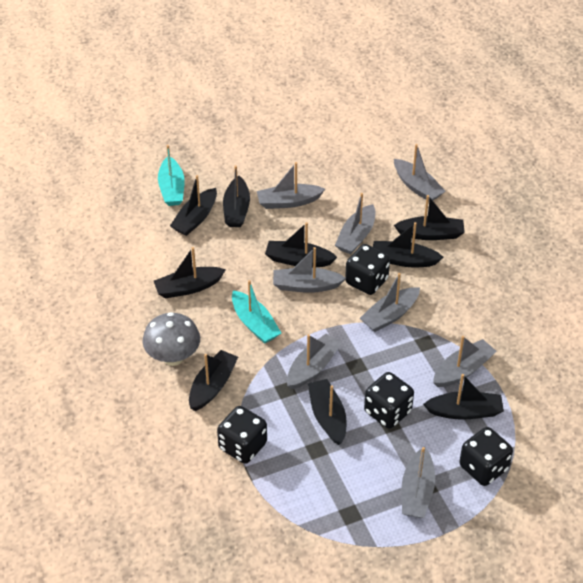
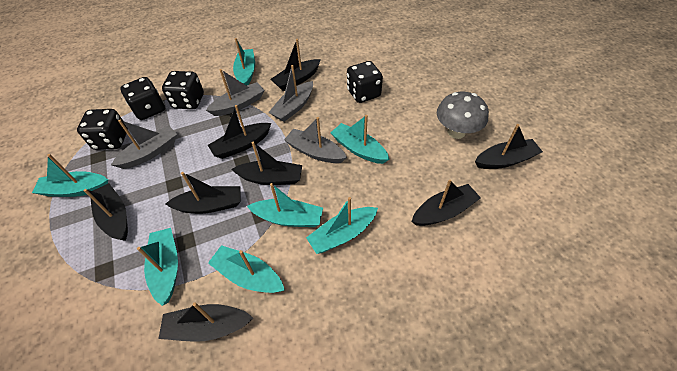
black boat: [154,247,226,298] [170,175,217,236] [189,350,238,411] [223,165,250,227] [265,222,337,267] [308,379,346,445] [373,222,443,267] [394,195,465,240] [423,374,504,420] = 9 -> [83,183,128,241] [158,302,253,342] [165,172,241,214] [208,105,271,159] [231,142,302,185] [270,39,321,91] [411,180,481,226] [475,124,543,169] = 8
grey boat: [257,162,325,209] [273,247,346,293] [287,334,342,389] [335,193,375,254] [360,273,420,332] [394,144,446,201] [402,447,435,518] [433,336,496,387] = 8 -> [111,120,177,169] [206,69,264,116] [268,65,313,122] [284,117,347,163] = 4
turquoise boat: [158,145,185,206] [232,280,281,344] = 2 -> [32,154,108,197] [137,228,178,306] [208,245,285,293] [233,38,255,86] [247,183,323,227] [306,197,378,254] [330,115,389,164] = 7

